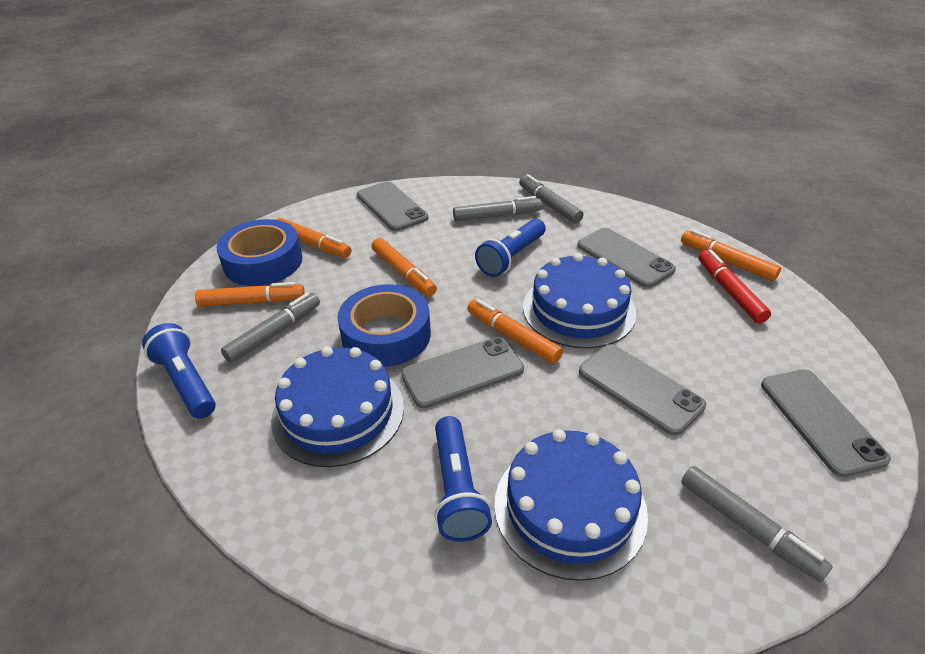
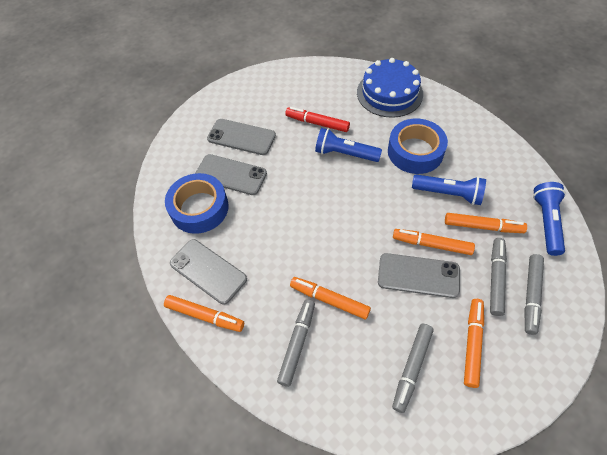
blue cake: [271,346,404,467] [494,429,648,581] [523,253,636,349] = 3 -> [357,58,423,118] = 1
grey phone: [357,181,428,231] [401,337,524,408] [577,228,676,288] [579,344,706,436] [761,369,891,477] = 5 -> [170,239,247,305] [195,154,267,195] [207,119,276,155] [378,253,460,298] = 4

